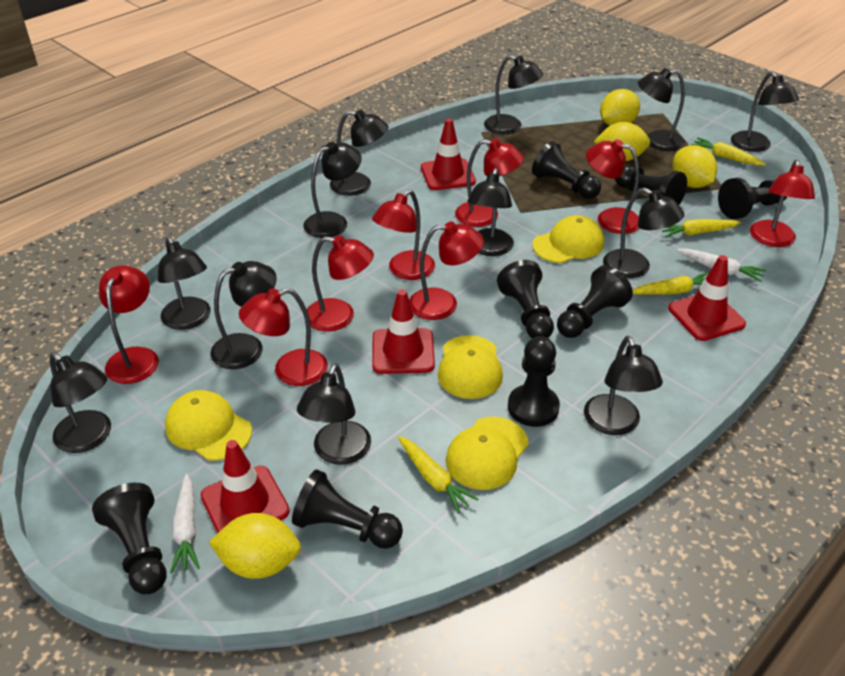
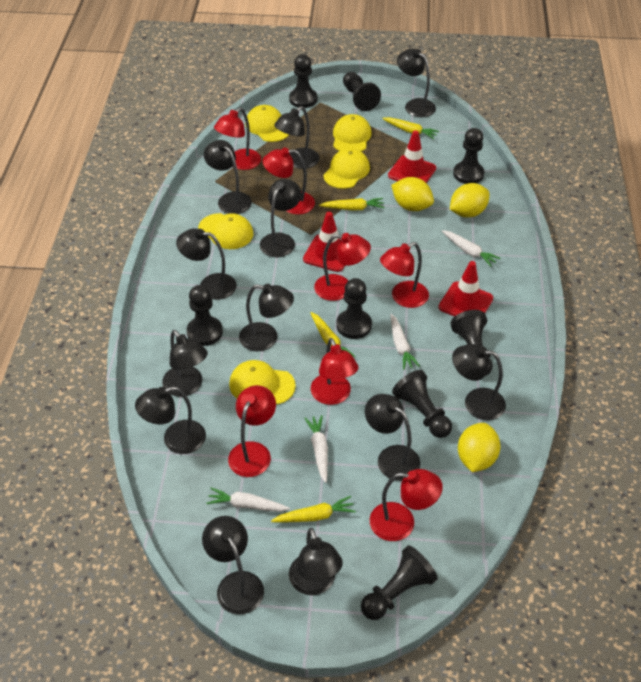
red lamp: [99,265,159,384] [239,288,328,386] [307,235,374,332] [372,190,435,280] [409,221,484,320] [455,138,524,227] [586,139,639,234] [750,159,815,247] = 8 -> [214,107,261,170] [228,385,276,477] [262,148,315,215] [310,338,358,405] [314,233,371,301] [370,469,443,541] [380,242,429,308] = 7
red traffic cone: [201,440,290,533] [372,289,435,374] [421,119,476,190] [668,255,746,341] = 4 -> [303,212,345,272] [388,130,436,183] [438,261,493,317] = 3
white carrot: [170,473,200,573] [676,248,766,282] = 2 -> [206,488,290,512] [304,415,328,483] [390,314,420,370] [442,230,500,267] = 4
yellow cap: [165,390,252,460] [438,335,503,399] [446,417,529,490] [532,215,604,263] = 4 -> [198,213,253,249] [229,360,296,404] [245,105,289,142] [323,148,370,189] [333,114,372,152] = 5
yellow lemon: [209,513,301,579] [594,122,650,161] [600,89,640,126] [672,145,717,188] = 4 -> [391,177,434,211] [450,183,490,218] [458,423,500,472] = 3

